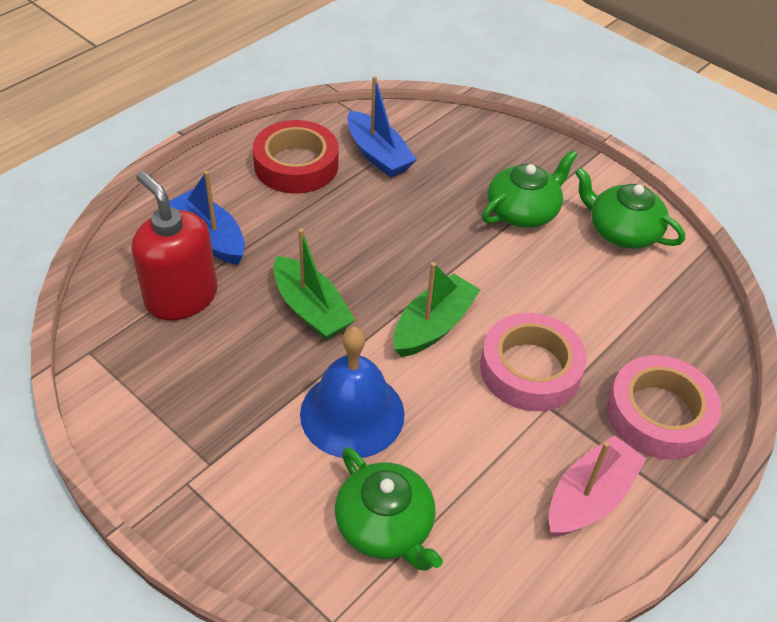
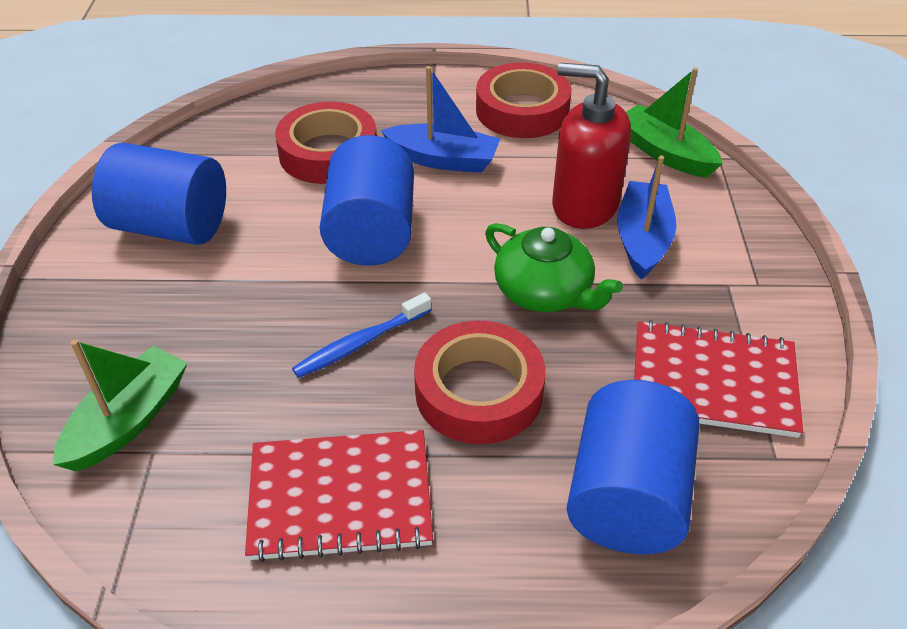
blue bell: [300,327,405,458] = 1 -> none = 0
blue cylinder: none = 0 -> [92,142,226,245] [320,135,414,266] [567,380,700,554] = 3
blue toothbrush: none = 0 -> [292,292,432,378] = 1
green teapot: [335,447,443,571] [482,150,577,228] [575,167,685,249] = 3 -> [485,223,623,312] = 1
pink boat: [549,435,647,536] = 1 -> none = 0
pink tape: [480,313,587,411] [607,355,721,460] = 2 -> none = 0
red notebook: none = 0 -> [245,430,433,563] [634,320,803,438] = 2
red tape: [253,120,338,194] = 1 -> [275,102,377,184] [414,320,546,444] [476,62,572,138] = 3

